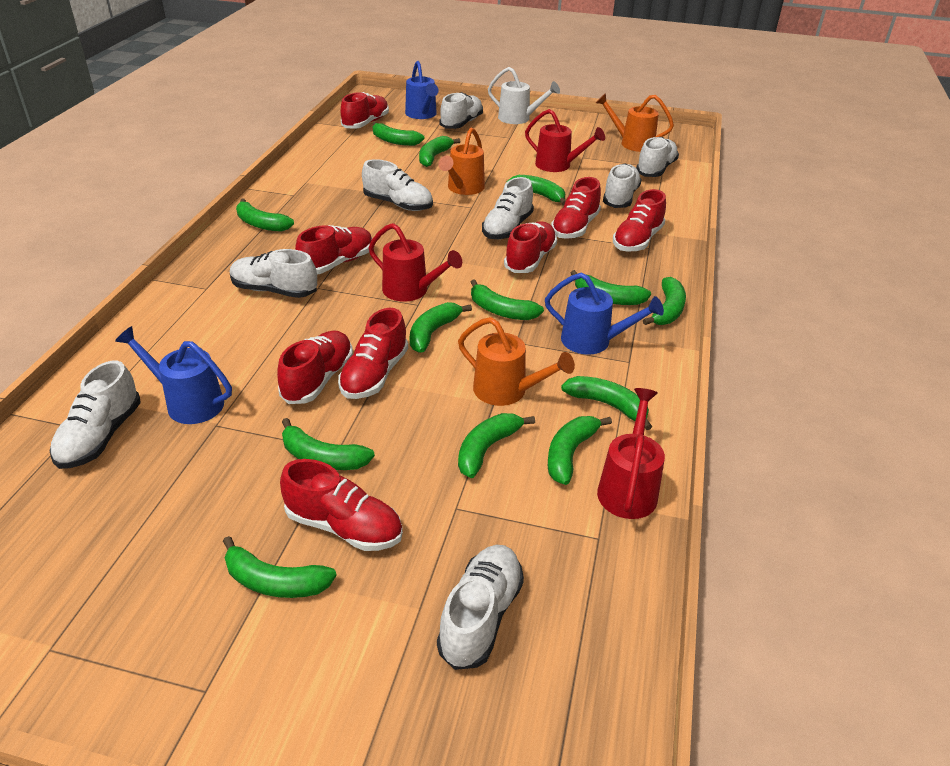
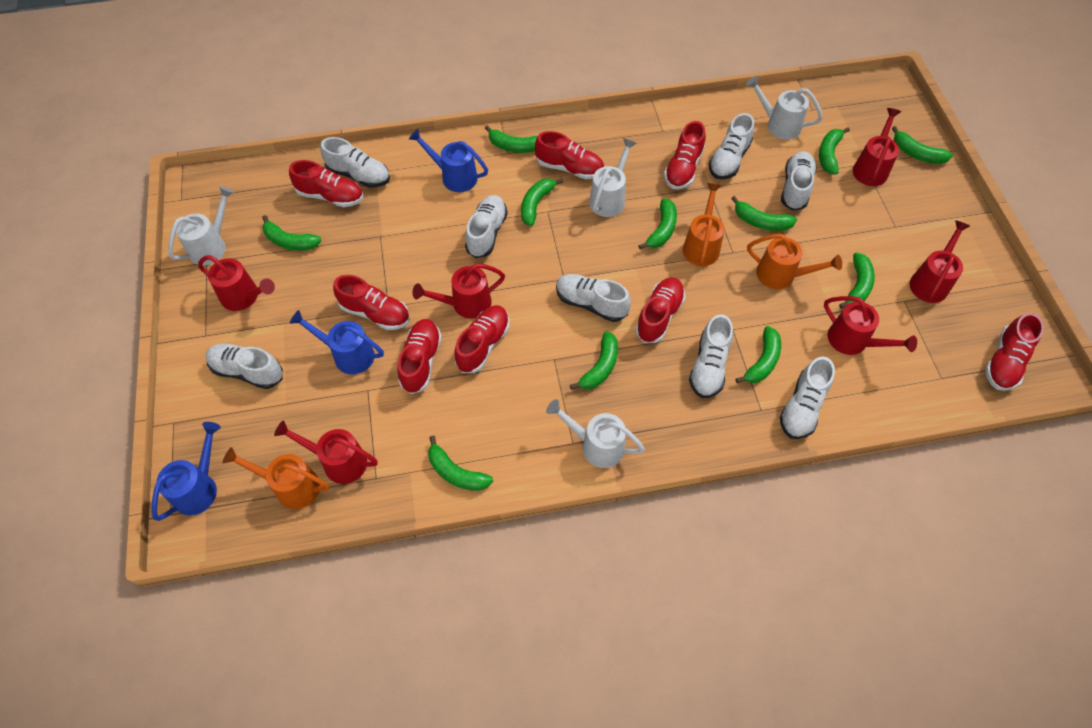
green banana: [223,536,337,598] [236,198,294,232] [282,418,375,470] [373,122,425,146] [410,302,472,353] [419,136,460,167] [458,413,535,478] [470,279,544,320] [507,175,566,205] [548,416,612,485] [561,376,652,430] [571,270,651,305] [643,277,686,325] = 13 -> [262,215,322,251] [428,436,493,491] [485,125,538,153] [521,178,563,226] [570,331,618,390] [638,198,677,249] [731,196,797,231] [736,326,781,383] [819,127,850,175] [839,253,875,309] [892,126,953,164] = 11
red watering can: [369,223,462,302] [525,109,605,172] [597,388,665,519] = 3 -> [198,255,275,311] [274,420,378,484] [412,264,505,319] [824,296,917,355] [853,108,901,186] [909,220,970,303] = 6
white watering can: [488,67,560,124] = 1 -> [168,186,234,265] [546,399,645,468] [589,138,636,217] [746,76,823,140] = 4

